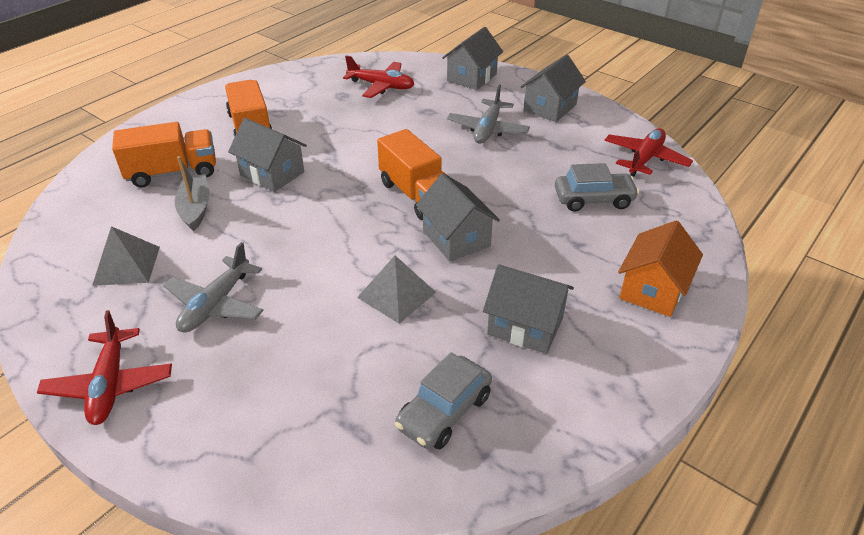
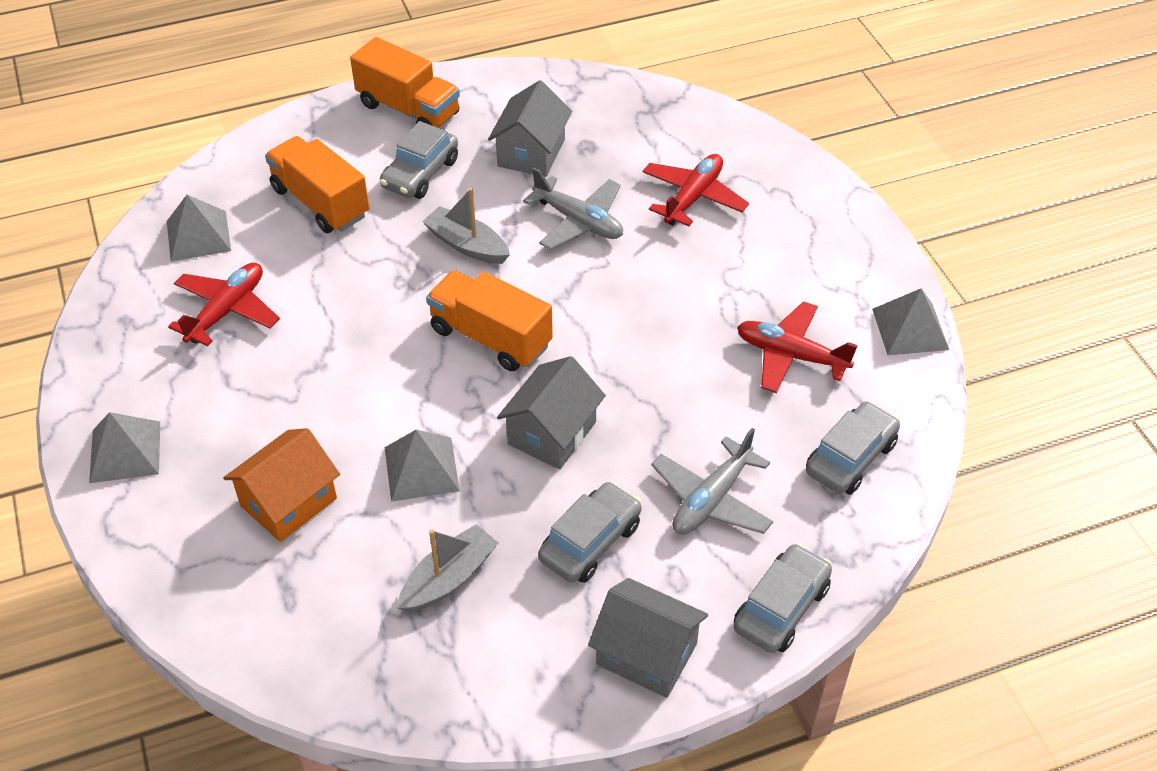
grey boat: [175,156,209,231] = 1 -> [398,524,498,612] [422,188,510,264] = 2
grey car: [395,352,492,449] [555,163,639,212] = 2 -> [380,121,458,199] [538,481,642,583] [734,543,832,653] [806,401,900,495] = 4
grey house: [228,118,307,192] [416,173,500,261] [442,27,503,90] [483,264,574,354] [520,55,586,122] = 5 -> [488,80,572,177] [497,356,606,469] [588,578,708,698] = 3
grey pyramid: [92,226,160,286] [357,256,436,324] = 2 -> [89,412,160,483] [167,195,231,262] [384,430,460,502] [872,288,949,355] = 4

